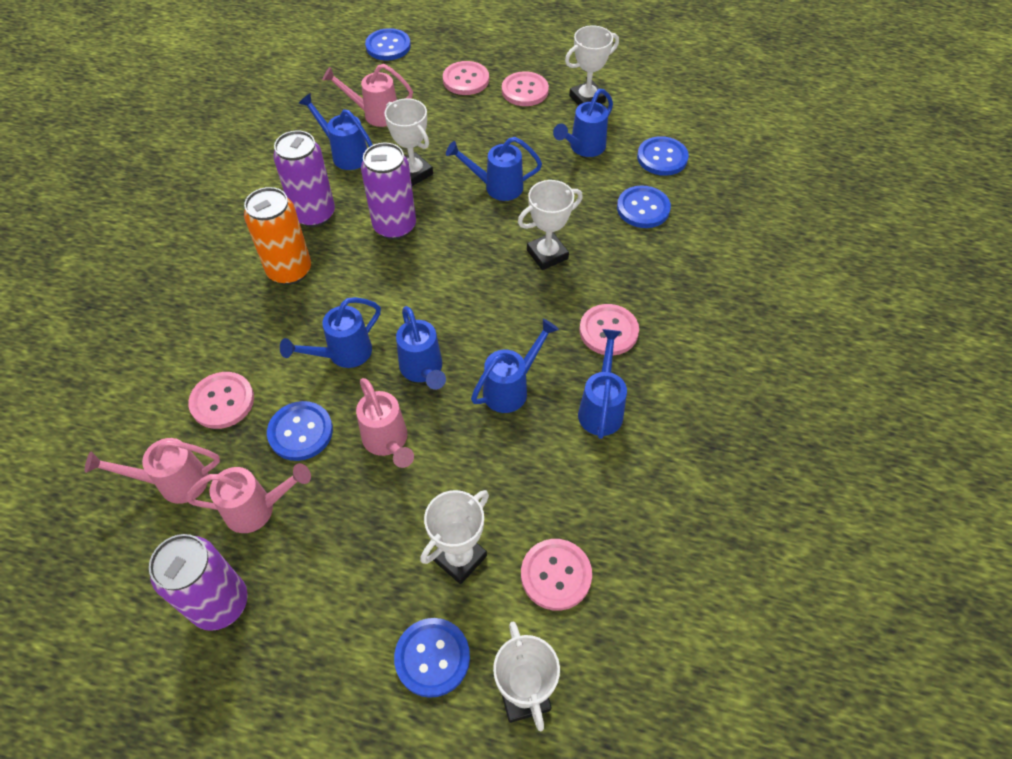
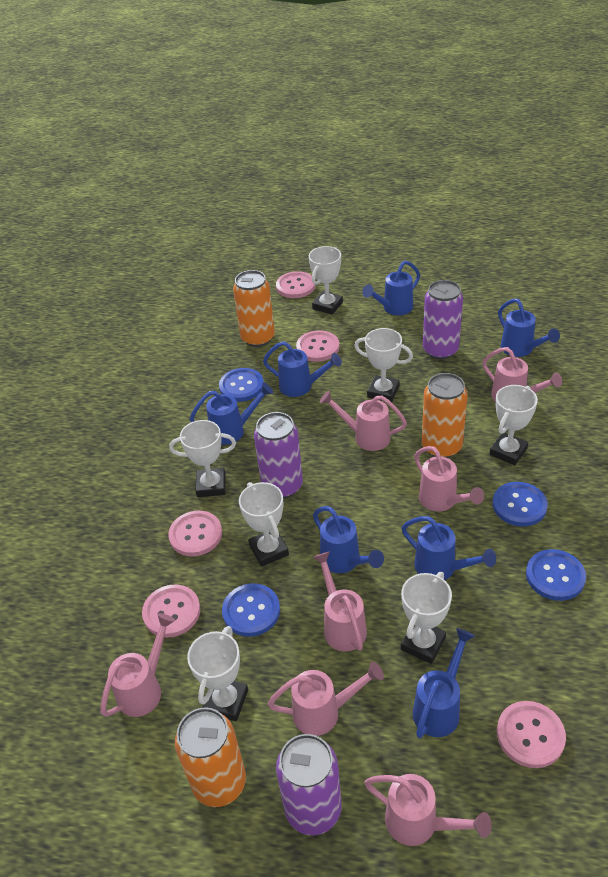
blue button: [267,401,333,461] [365,28,411,60] [394,618,470,698] [617,185,671,228] [637,136,689,176] = 5 -> [219,368,264,402] [222,583,280,637] [493,482,548,527] [526,549,586,601] = 4
orange can: [244,187,311,285] = 1 -> [175,707,246,807] [233,270,275,347] [422,373,468,458] = 3
pink watering can: [85,438,220,504] [186,463,311,533] [322,64,413,127] [356,378,414,468] = 4 -> [100,613,175,717] [268,661,384,736] [313,551,367,651] [320,391,407,451] [364,774,492,846] [414,446,484,512] [482,347,562,401] = 7
white trophy: [384,98,433,186] [420,490,489,584] [493,622,560,731] [518,180,583,270] [565,25,619,106] = 5 -> [169,420,236,497] [187,626,248,721] [239,482,289,567] [309,246,343,315] [354,328,413,402] [401,572,452,664] [490,385,538,465] = 7

